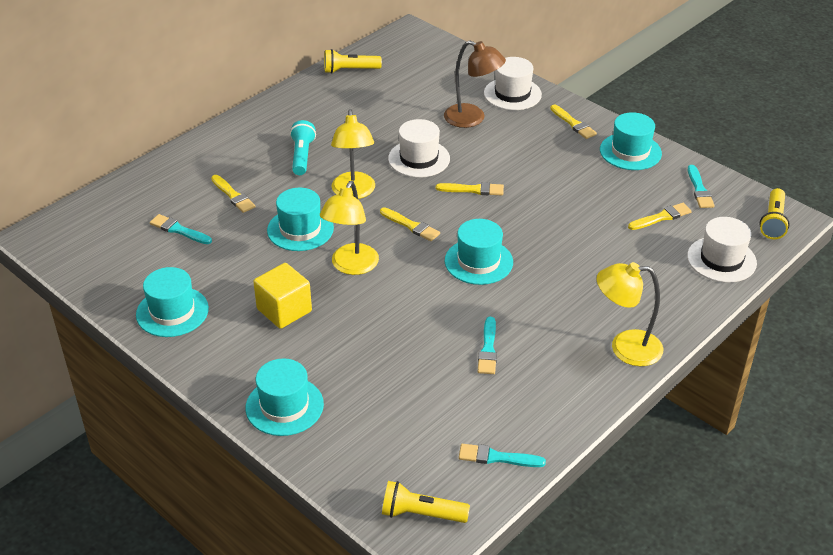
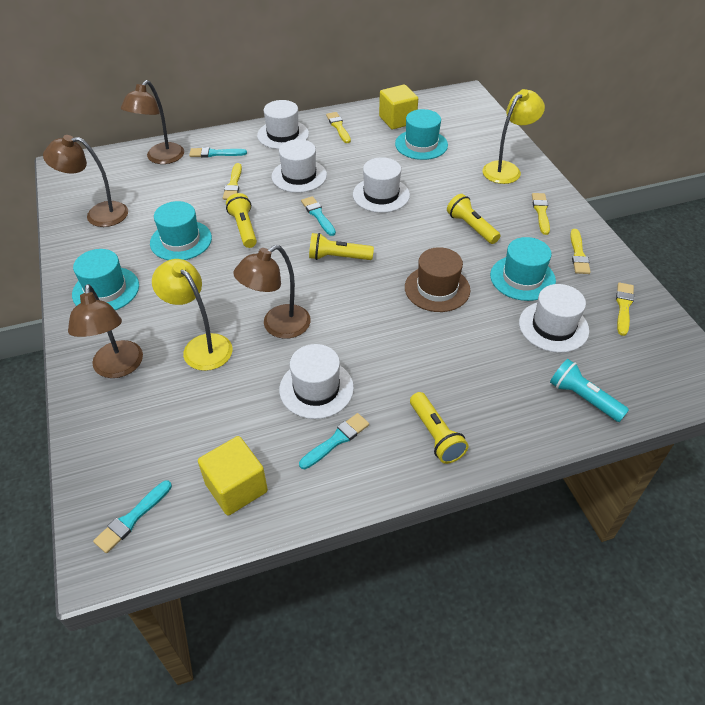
brown hat: none = 0 -> [405,247,470,312] = 1
brown lamp: [444,40,506,128] = 1 -> [43,135,128,227] [68,284,143,378] [121,80,184,164] [234,245,311,339] = 4
turquoise hat: [136,267,209,337] [245,358,324,436] [267,188,334,251] [445,219,513,285] [600,112,662,170] = 5 -> [72,249,139,310] [150,201,212,260] [395,109,448,160] [490,237,556,301] = 4
white hat: [388,119,450,178] [484,57,542,110] [687,217,757,283] = 3 -> [257,100,309,149] [271,139,327,193] [279,344,354,419] [353,157,410,213] [519,284,589,353] = 5
yellow cube: [253,263,312,329] = 1 -> [198,436,268,516] [379,85,418,129] = 2
yellow flashlight: [324,49,382,74] [382,481,470,523] [760,188,790,239] = 3 -> [226,193,257,248] [309,233,374,260] [410,392,469,464] [447,194,500,244] = 4
yellow lamp: [320,181,379,275] [331,109,375,199] [597,262,663,366] = 3 -> [152,259,232,371] [482,89,545,184] = 2

